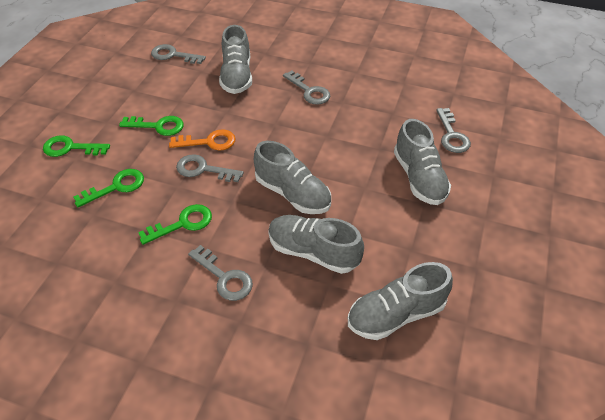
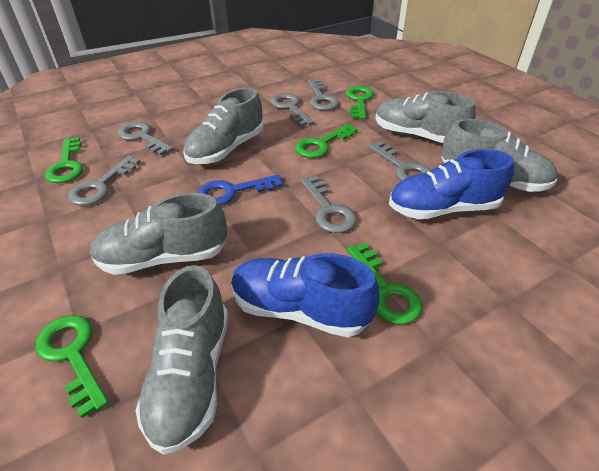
blue key: none = 0 -> [198,174,283,205] = 1
blue shoe: none = 0 -> [231,253,380,337] [389,149,514,219] = 2
green key: [43,135,110,157] [73,169,144,207] [119,116,184,136] [138,204,212,245] = 4 -> [35,315,109,418] [45,137,83,183] [295,124,358,158] [346,86,374,119] [347,243,422,324] = 5
grey key: [151,44,206,64] [176,154,244,182] [188,245,253,301] [283,70,330,104] [436,108,471,153] = 5 -> [68,156,140,206] [118,122,173,156] [271,93,314,126] [301,176,357,233] [308,79,339,110] [369,141,431,181] = 6
orange key: [169,129,236,151] = 1 -> none = 0

